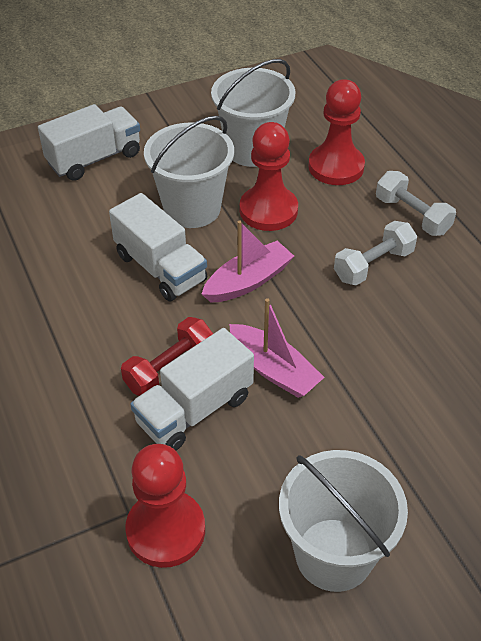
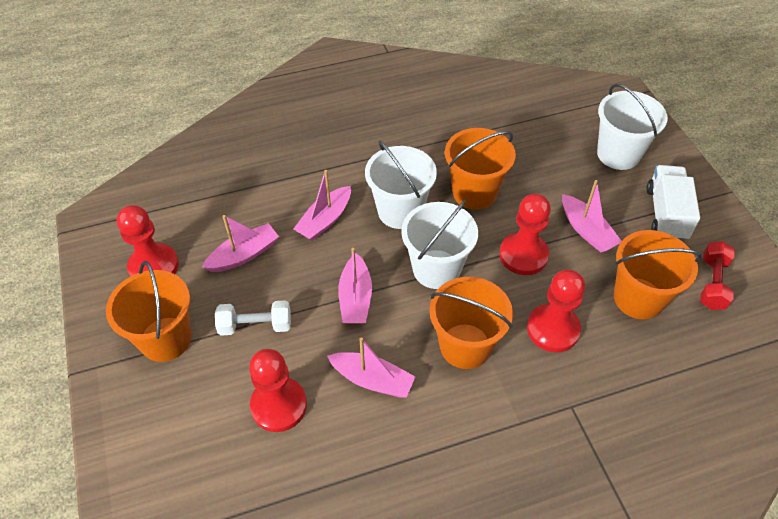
orange bucket: none = 0 -> [106,261,192,362] [429,277,513,369] [445,128,516,210] [614,230,701,319] = 4
pink boat: [202,220,294,303] [229,298,324,398] = 2 -> [202,215,279,272] [294,170,351,241] [327,337,415,398] [338,248,372,324] [562,180,622,252] = 5
red pawn: [125,444,205,568] [240,122,298,231] [308,79,365,185] = 3 -> [117,205,179,276] [249,349,307,432] [499,194,551,275] [527,270,585,352] = 4
white dumbbell: [334,221,417,285] [376,171,456,236] = 2 -> [215,300,291,336] = 1
white truck: [38,104,140,181] [109,193,207,301] [130,328,254,451] = 3 -> [646,165,700,241] = 1

